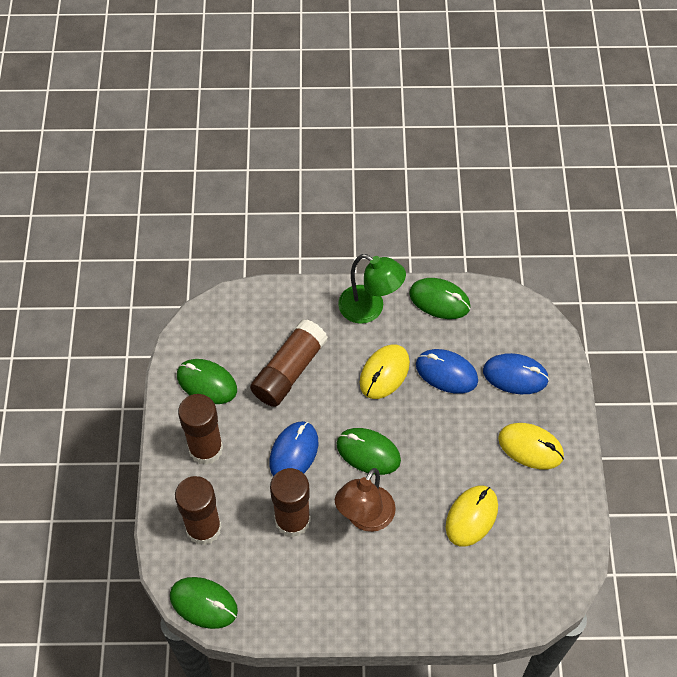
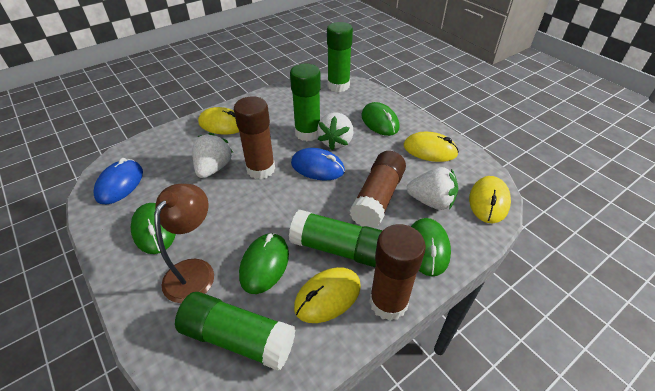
blue mouse: [269,421,318,476] [416,349,478,394] [483,353,549,394] = 3 -> [93,158,143,204] [291,148,345,181] = 2
brown glue stick: [175,476,222,545] [178,394,223,465] [250,319,328,407] [270,468,311,538] = 4 -> [234,96,275,179] [349,151,406,228] [369,224,426,321] = 3
green glue stick: none = 0 -> [175,292,295,371] [289,210,383,267] [290,64,321,141] [327,22,353,92] = 4
green lamp: [338,254,406,324] = 1 -> none = 0
white strawberry: none = 0 -> [192,133,233,178] [317,113,354,150] [407,167,458,210] = 3
yellow mouse: [360,345,410,399] [446,486,498,546] [498,423,564,469] = 3 -> [198,107,239,134] [294,267,361,323] [404,132,459,162] [469,176,511,223] = 4

